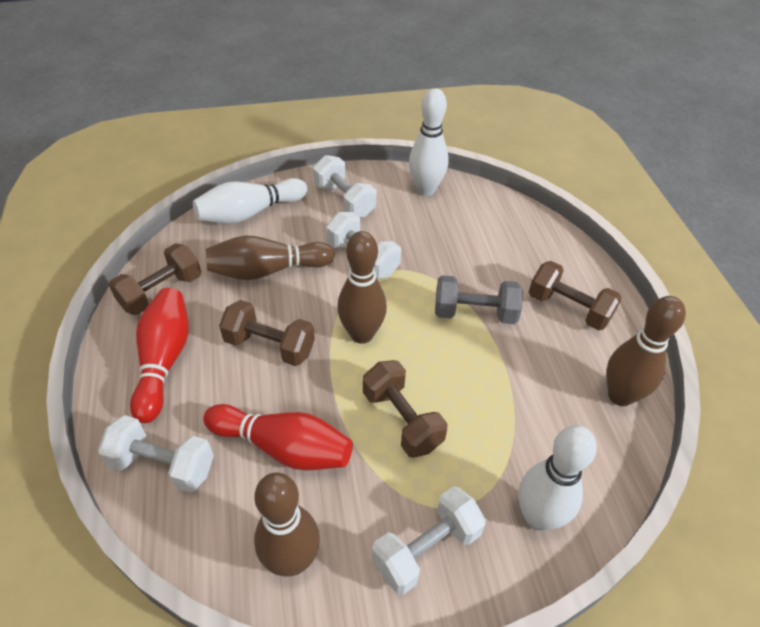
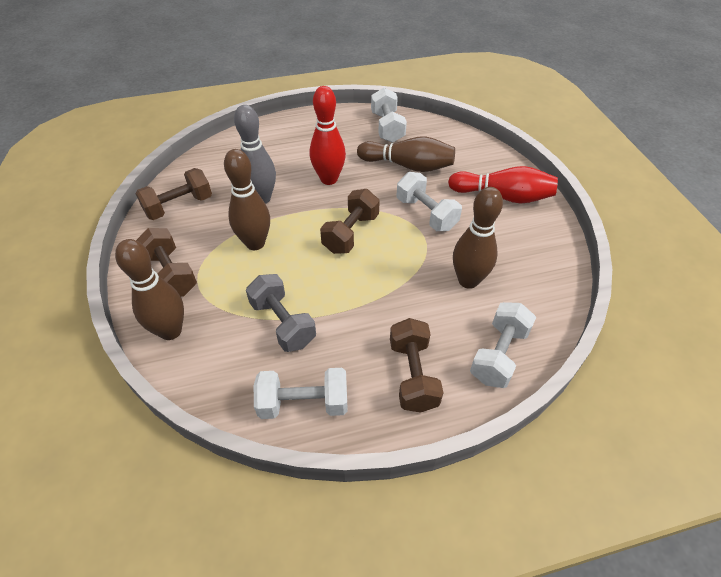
grey bowling pin: none = 0 -> [234,105,276,204] = 1
white bowling pin: [193,178,307,224] [409,88,449,196] [518,425,597,531] = 3 -> none = 0

